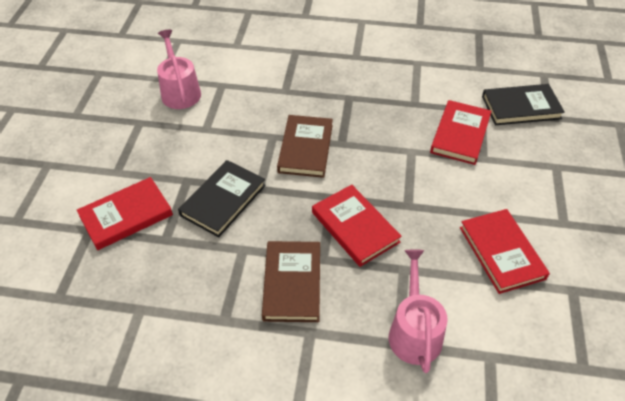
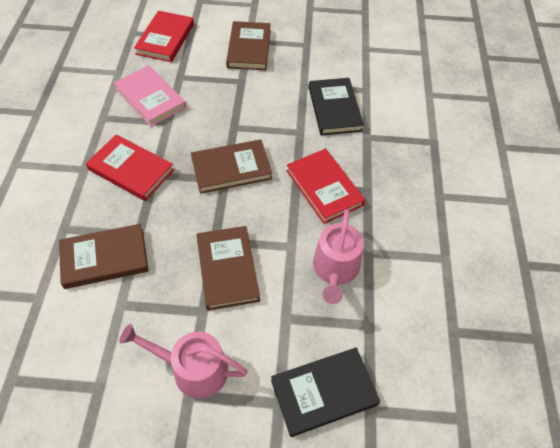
brown book: [262,241,320,322] [277,115,333,178] = 2 -> [59,224,149,289] [191,139,272,194] [196,226,260,311] [226,21,271,70] = 4
pink book: none = 0 -> [114,65,186,127] = 1
red book: [77,177,173,250] [312,185,402,267] [430,100,491,165] [460,209,550,294] = 4 -> [86,134,174,201] [134,11,194,62] [286,149,365,224] = 3

